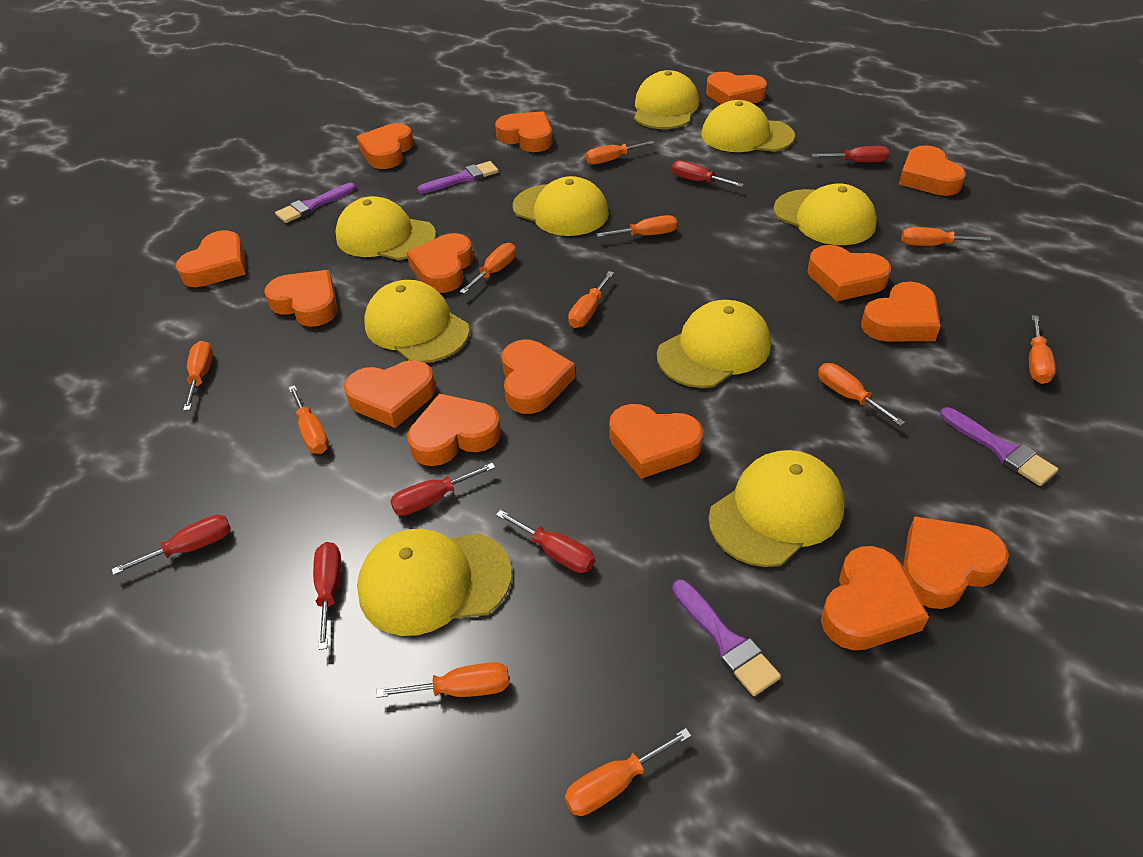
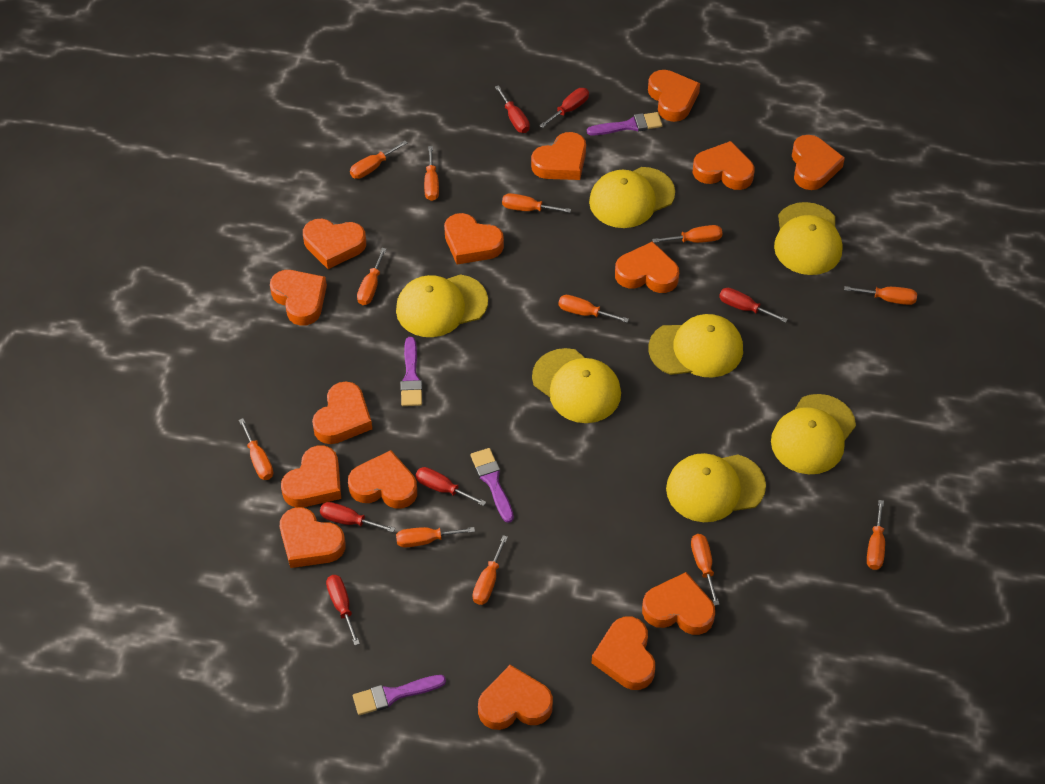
orange screwdriver: [183,341,213,411] [289,385,329,454] [376,662,509,698] [460,243,516,294] [564,728,691,816] [568,271,614,328] [586,141,655,165] [596,215,677,237] [818,363,905,426] [902,227,992,246] [1029,315,1056,384] = 11 -> [239,418,273,480] [350,140,407,179] [357,248,386,305] [396,527,475,547] [424,146,439,201] [473,535,508,605] [502,193,571,213] [558,295,629,323] [652,225,723,243] [691,534,720,606] [844,286,917,305] [867,500,885,570] = 12
yellow cap: [335,196,436,260] [357,529,512,636] [364,280,470,363] [513,176,609,236] [634,70,699,129] [657,300,771,388] [702,100,795,152] [708,450,844,567] [773,183,877,245] = 9 -> [396,274,488,337] [532,348,621,423] [589,167,675,228] [648,314,743,378] [666,453,766,522] [771,394,856,474] [774,202,842,275] = 7

